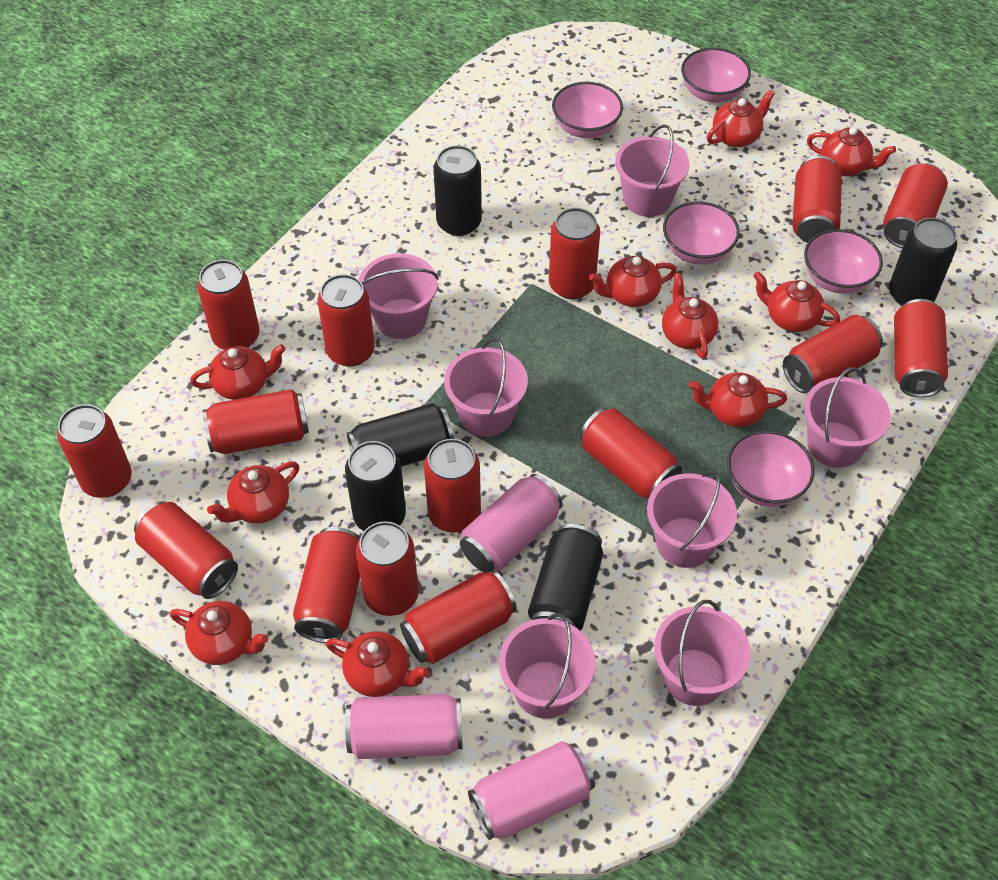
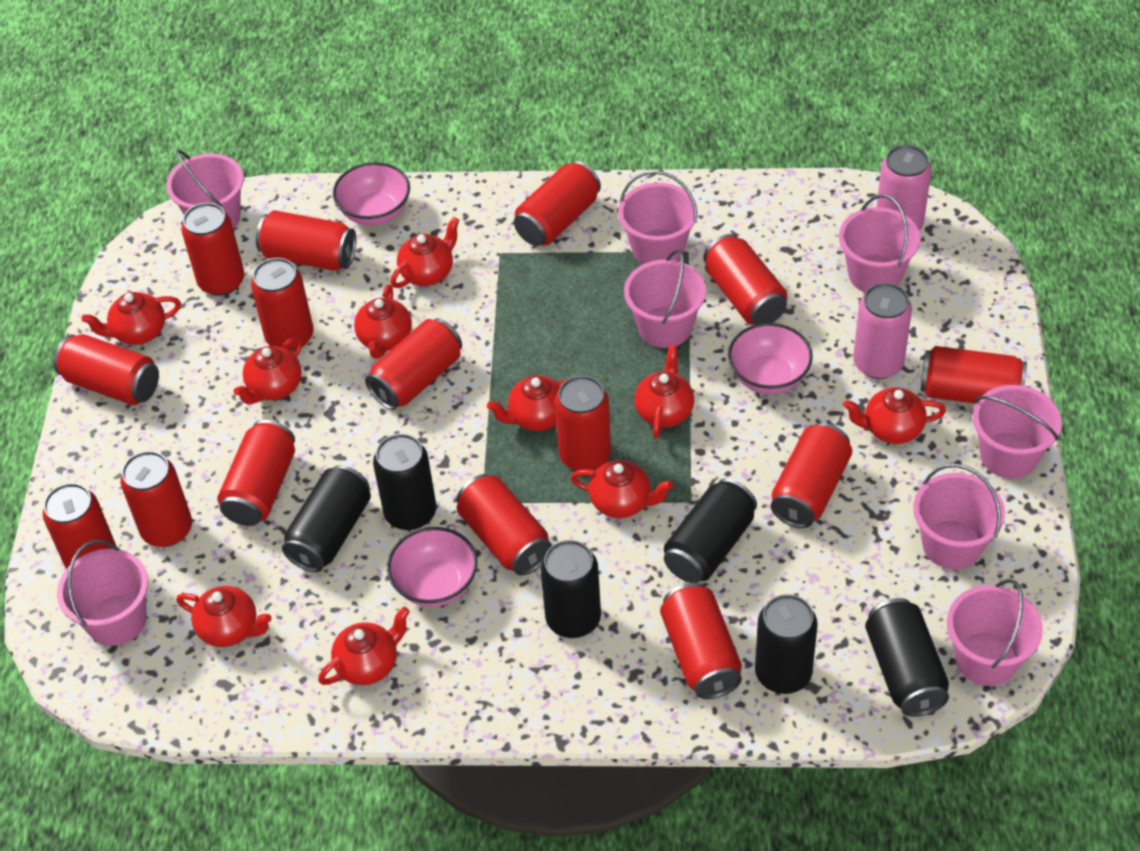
black can: [345,441,406,531] [347,403,454,467] [433,145,482,236] [528,524,603,631] [889,218,957,306] = 5 -> [282,465,371,572] [373,434,437,530] [540,540,601,638] [664,478,757,583] [755,594,818,694] [865,598,949,717] = 6
pink bowl: [552,82,623,138] [663,201,740,264] [681,48,751,103] [727,430,814,507] [804,229,883,294] = 5 -> [333,162,410,226] [387,527,477,607] [728,323,813,394] = 3
pink bucket: [359,253,439,339] [444,338,528,437] [499,613,596,719] [615,124,689,217] [647,470,737,568] [654,600,751,706] [804,367,891,468] = 7 -> [57,540,148,646] [166,150,244,229] [618,171,698,264] [624,249,706,348] [839,194,920,293] [913,464,1005,570] [947,579,1043,686] [973,385,1062,479] = 8
pink can: [345,694,463,759] [460,474,563,572] [468,741,595,840] = 3 -> [853,283,912,379] [877,145,931,231] = 2

